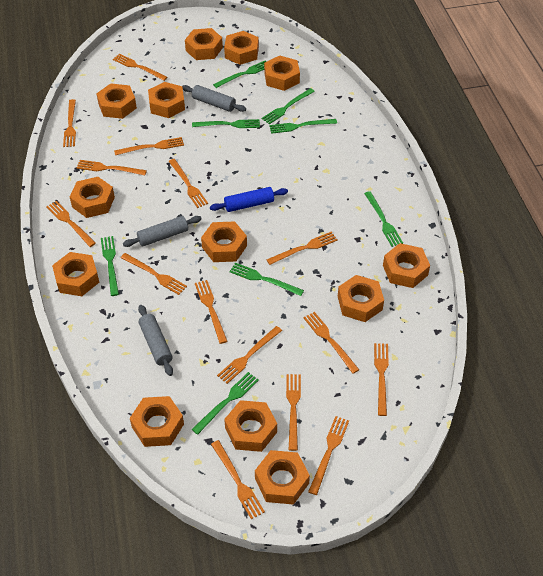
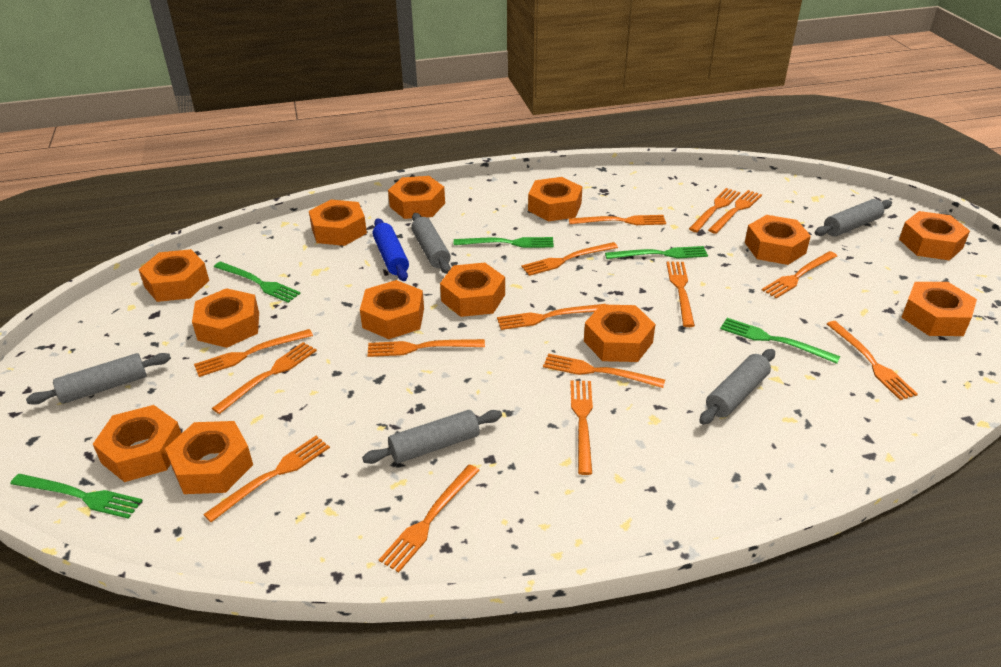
green fork: [101,236,119,296] [191,372,259,435] [192,119,260,128] [213,60,266,88] [229,263,304,296] [262,88,315,124] [269,119,337,134] [364,191,403,247] = 8 -> [10,474,143,519] [214,261,301,303] [454,237,554,248] [605,246,708,259] [720,318,840,364] = 5
grey rolling pin: [123,216,202,247] [138,305,173,376] [182,85,246,112] = 3 -> [26,353,171,405] [362,410,502,464] [411,213,451,274] [699,349,775,424] [815,199,892,237] = 5

